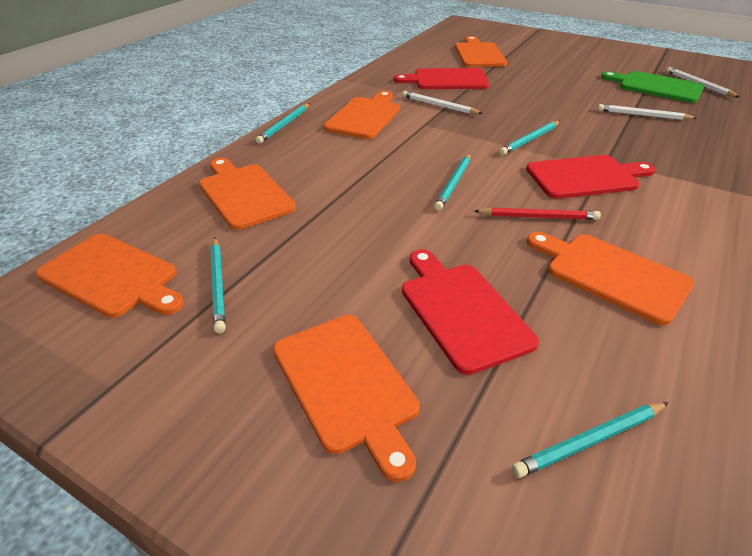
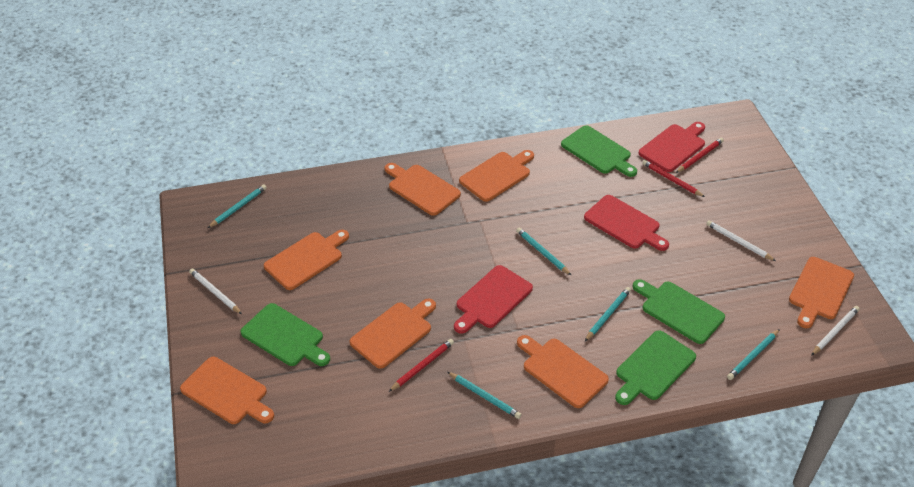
green cutting board: [601,71,704,103] = 1 -> [240,303,330,366] [561,125,637,177] [615,330,696,405] [633,279,725,344] = 4
orange cutting board: [36,234,184,318] [199,158,296,230] [273,315,420,482] [324,91,400,139] [455,36,507,67] [527,232,694,325] = 6 -> [180,357,274,424] [264,230,349,290] [350,298,436,369] [384,163,461,216] [459,150,534,202] [517,335,609,408] [789,257,854,328] = 7
red pencil: [474,207,601,220] = 1 -> [389,339,454,392] [642,160,705,197] [676,138,724,173] = 3

